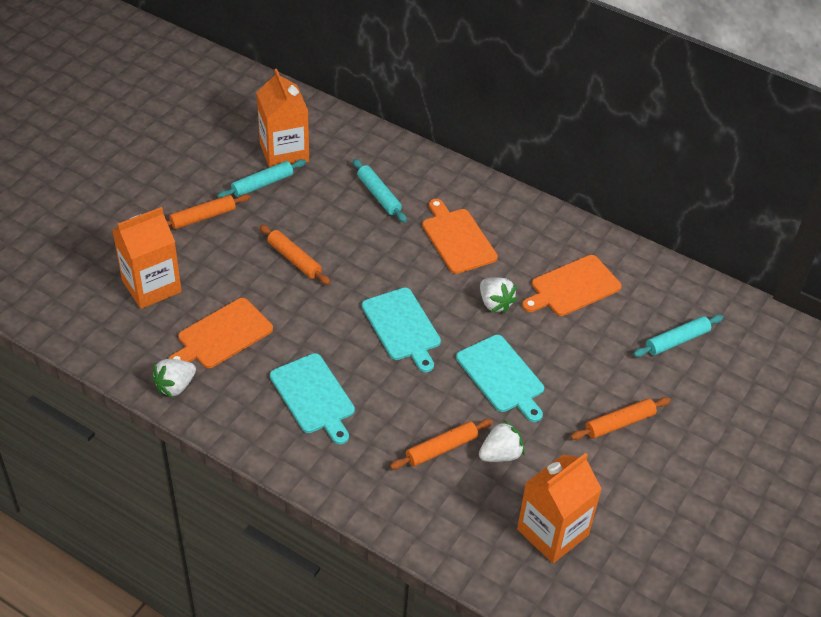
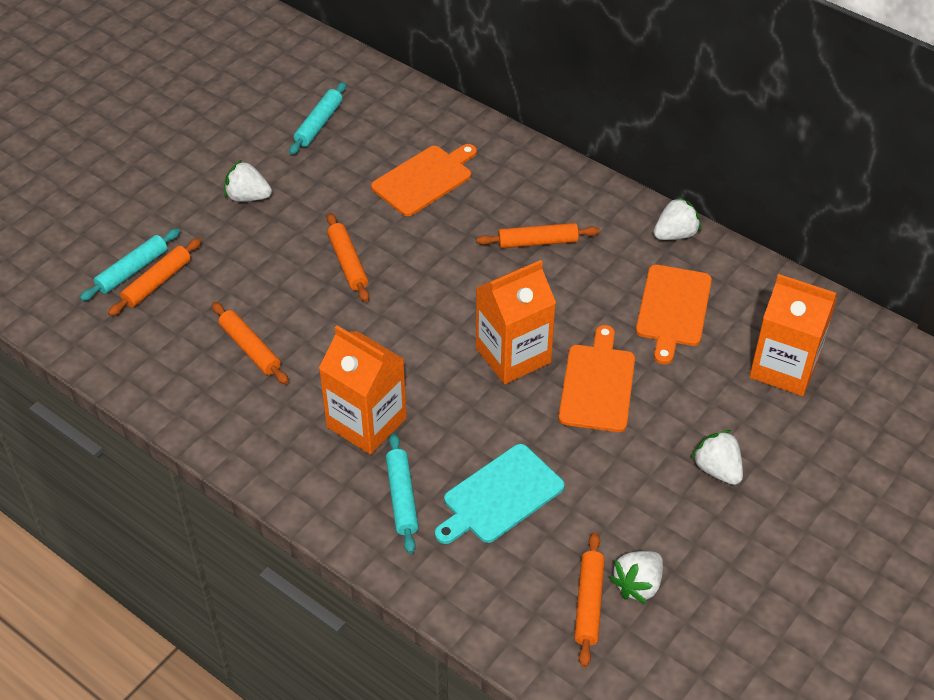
orange rolling pin: [167,194,251,229] [260,224,331,285] [390,419,493,469] [570,397,671,440] = 4 -> [108,238,202,316] [212,302,289,384] [327,213,369,302] [477,223,600,248] [574,532,605,667] = 5
turquoise cutting board: [270,353,355,444] [362,288,441,372] [456,335,544,422] = 3 -> [435,444,565,544] = 1
white strawberry: [152,359,196,398] [479,420,525,462] [480,277,518,313] = 3 -> [224,160,272,202] [609,551,663,604] [654,196,701,240] [691,430,743,485] = 4

